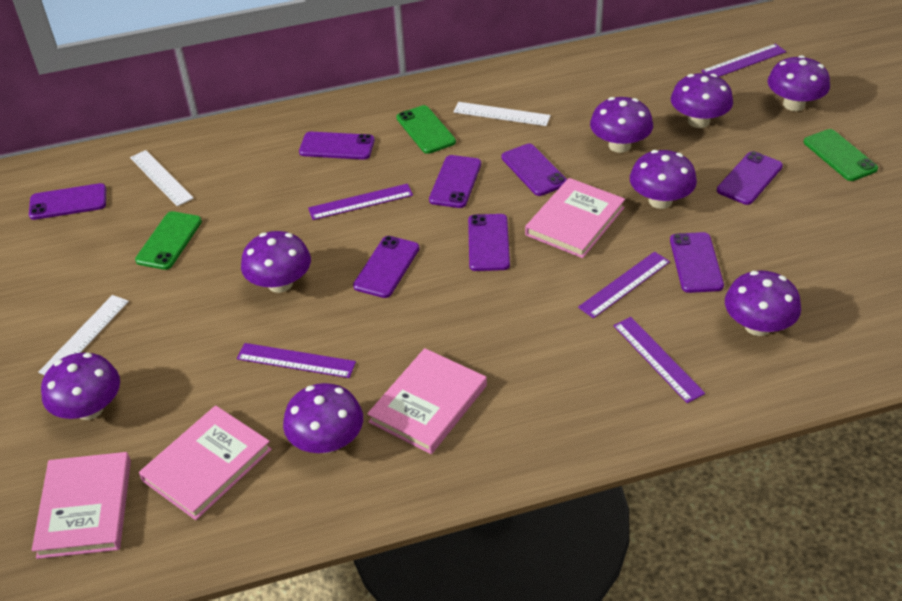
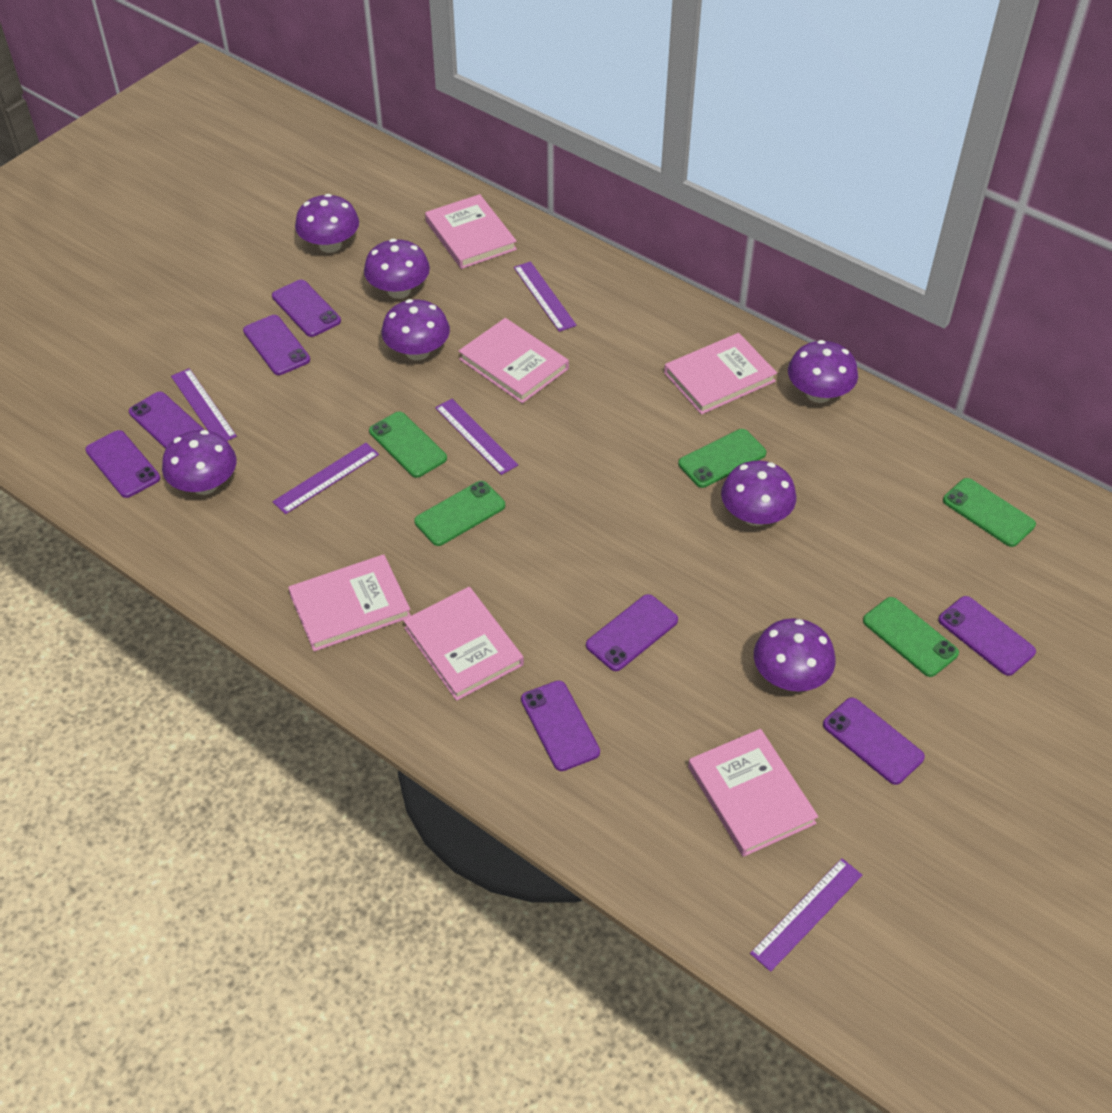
green phone: [135,211,202,270] [396,105,456,154] [804,129,878,181] = 3 -> [369,412,447,478] [414,481,505,546] [678,429,766,488] [863,597,959,677] [943,478,1036,547] = 5
pink book: [32,452,131,559] [139,405,272,520] [367,348,487,454] [525,178,625,258] = 4 -> [288,554,411,651] [403,587,524,701] [425,194,517,269] [459,318,569,403] [664,333,777,415] [688,729,818,857] = 6
purple mushroom: [41,352,120,420] [241,231,311,293] [283,383,363,453] [590,97,653,153] [630,150,697,209] [671,73,733,128] [725,270,801,336] [767,55,830,111] = 8 -> [162,430,236,495] [295,194,359,253] [364,239,430,299] [382,299,450,360] [721,461,796,526] [754,618,836,691] [788,340,858,403] = 7
white ruler: [38,295,129,375] [130,150,194,206] [454,102,551,126] = 3 -> none = 0

